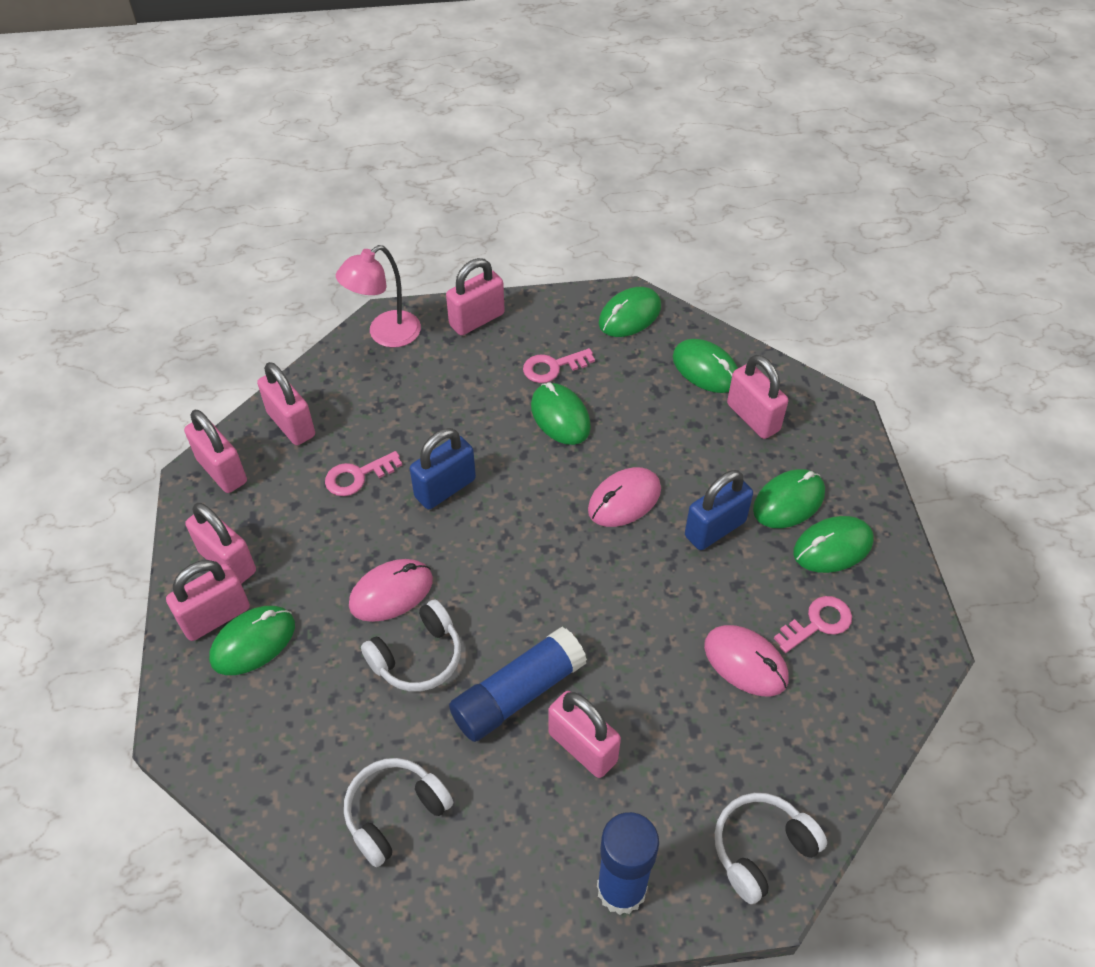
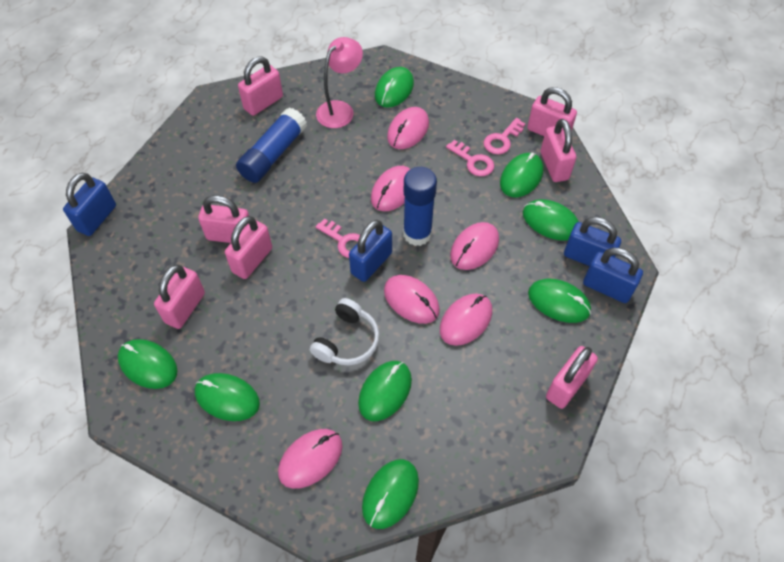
blue padlock: [410,428,476,509] [685,470,753,550] = 2 -> [63,173,116,236] [349,220,392,282] [564,217,621,266] [583,248,643,303] = 4
green mouse: [209,606,295,675] [531,382,591,445] [599,287,661,337] [673,339,738,393] [753,469,825,528] [794,516,874,573] = 6 -> [118,339,177,389] [195,373,260,421] [358,361,412,421] [362,459,419,529] [375,67,414,108] [500,153,543,197] [523,199,579,241] [528,279,591,323] = 8
pink mouse: [349,559,433,622] [588,467,661,527] [704,625,789,696] = 3 -> [278,429,343,489] [371,166,410,211] [384,275,440,324] [387,107,429,149] [440,294,492,346] [450,222,499,270] = 6
white headphones: [344,758,453,867] [361,600,461,692] [715,793,827,904] = 3 -> [310,298,380,365] = 1

